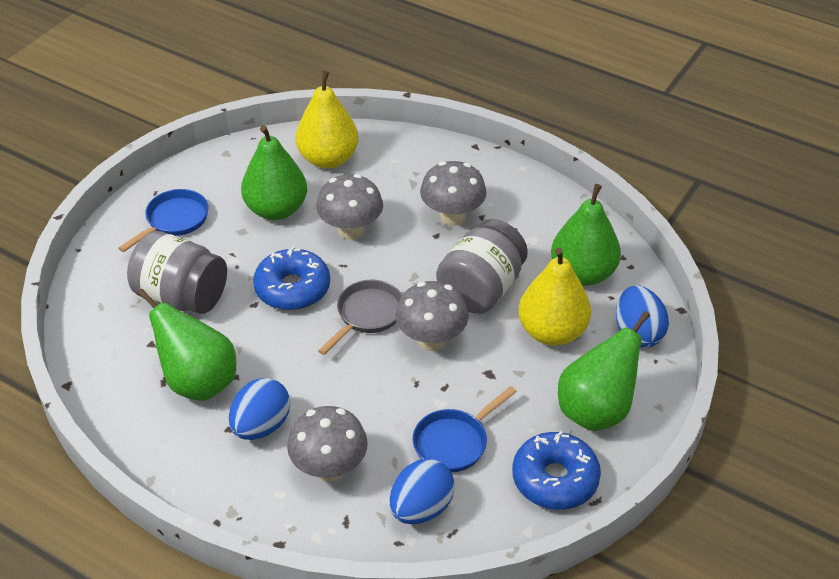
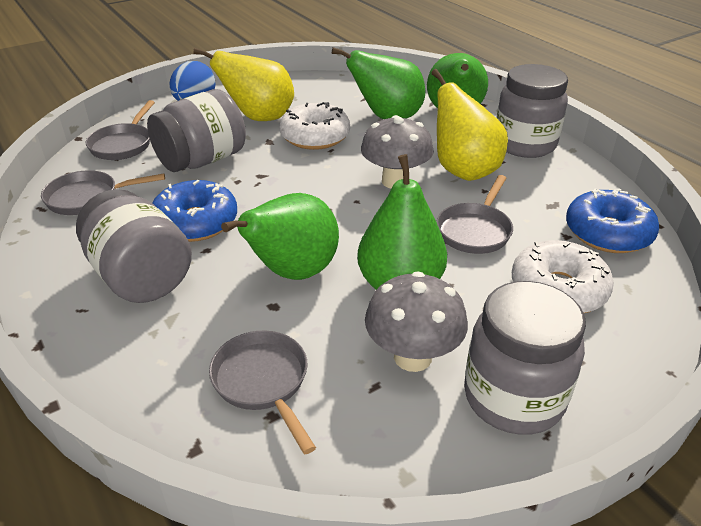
blue egg: [229,378,290,440] [389,459,455,524] [616,285,669,348] = 3 -> [170,61,216,101] = 1
blue pan: [119,189,209,252] [413,386,517,473] = 2 -> none = 0
grey jar: [127,231,227,314] [436,219,528,314] = 2 -> [76,189,192,303] [147,89,246,172] [464,281,586,435] [496,64,568,158] = 4
grey mushroom: [287,406,368,481] [316,174,383,240] [396,281,468,351] [420,161,487,226] = 4 -> [361,115,434,188] [365,271,468,372] = 2
grey pan: [318,280,402,355] = 1 -> [41,170,165,215] [85,100,155,160] [209,331,316,454] [436,175,513,254] = 4
white donut: none = 0 -> [280,102,350,150] [512,240,614,313] = 2

